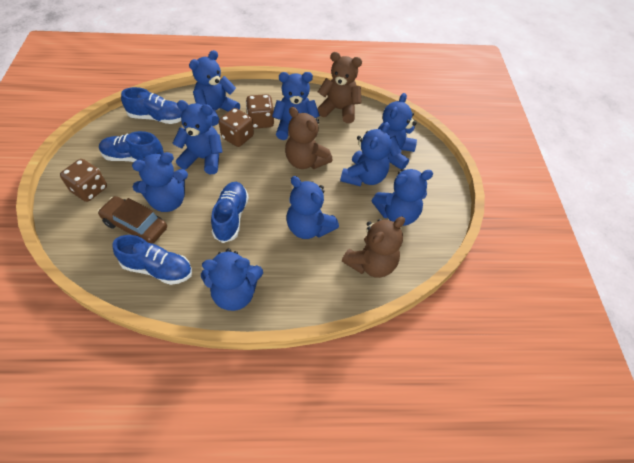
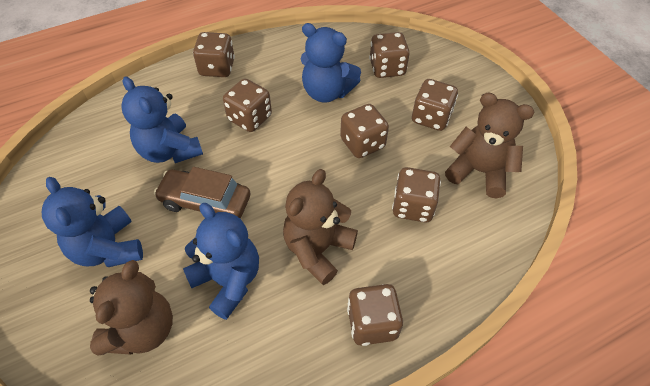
blue shoe: [99,131,164,162] [113,235,192,285] [121,87,183,124] [211,182,249,243] = 4 -> none = 0
blue teddy bear: [132,152,188,212] [173,100,222,174] [189,50,240,126] [201,248,263,311] [272,72,320,140] [286,176,339,239] [340,122,392,186] [371,169,433,226] [378,93,417,169] = 9 -> [42,177,143,267] [122,76,203,163] [183,203,259,320] [301,23,361,103] = 4
brown dice: [60,159,107,202] [219,108,254,147] [246,94,274,129] = 3 -> [193,32,235,77] [223,79,272,132] [340,104,389,158] [347,284,403,346] [369,32,410,78] [392,167,441,223] [412,79,458,131] = 7

